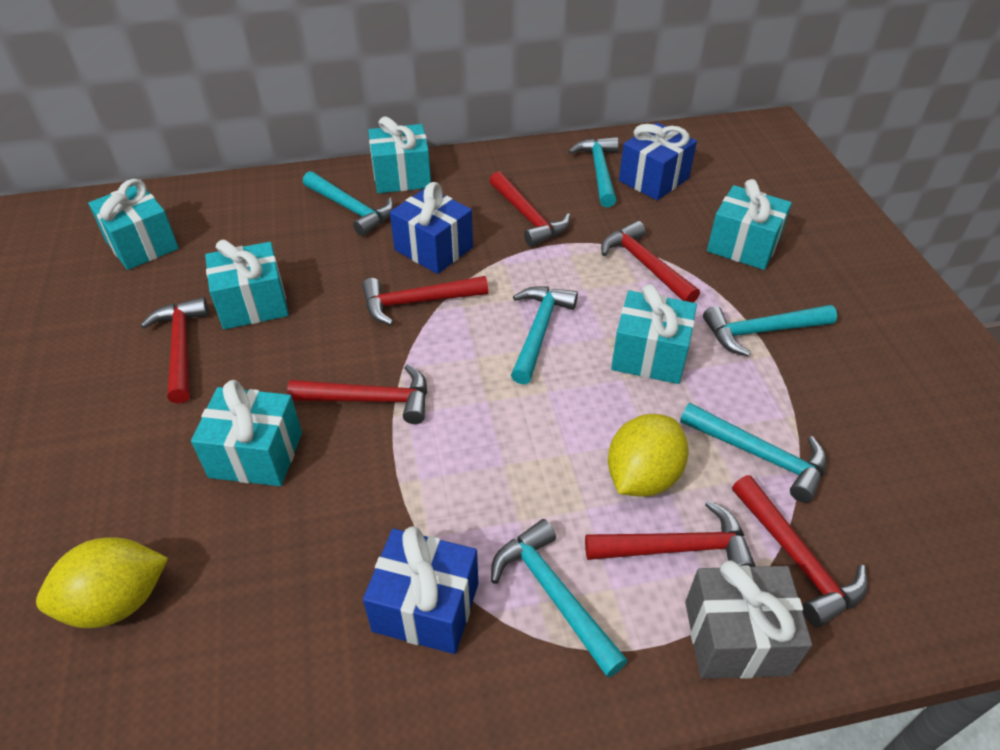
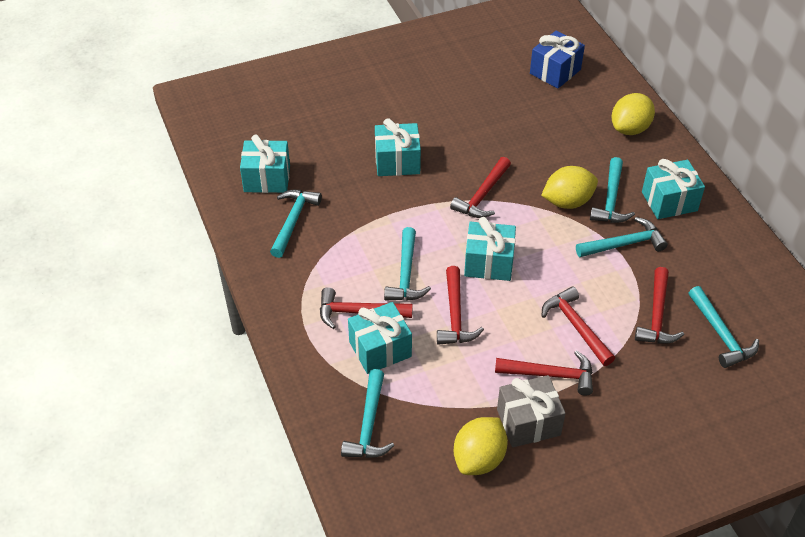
blue gift: [363,526,478,654] [390,182,473,274] [619,123,697,200] = 3 -> [530,31,585,88] = 1
red hammer: [141,297,209,404] [287,364,427,424] [362,276,488,325] [490,171,570,247] [585,500,756,567] [601,221,700,303] [732,475,868,627] = 7 -> [320,287,413,329] [437,266,484,345] [450,157,511,218] [495,350,593,396] [542,286,615,366] [635,267,684,344] = 6
turquoise gift: [88,179,179,270] [191,380,302,486] [205,239,289,329] [368,116,431,193] [611,284,697,384] [707,179,792,270] = 6 -> [240,134,290,193] [348,302,412,374] [375,118,421,176] [464,217,516,281] [642,159,705,219] = 5
yellow lemon: [36,537,168,628] [608,414,688,497] = 2 -> [454,417,508,475] [541,166,598,209] [612,93,655,135] = 3

